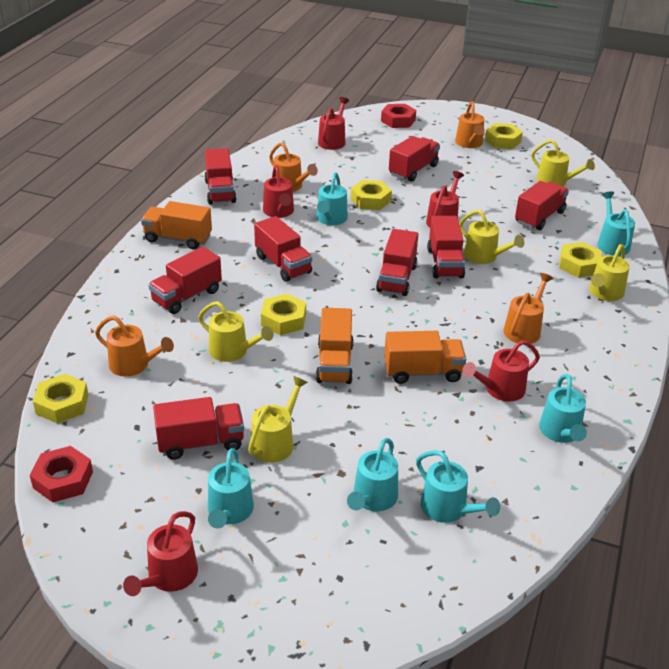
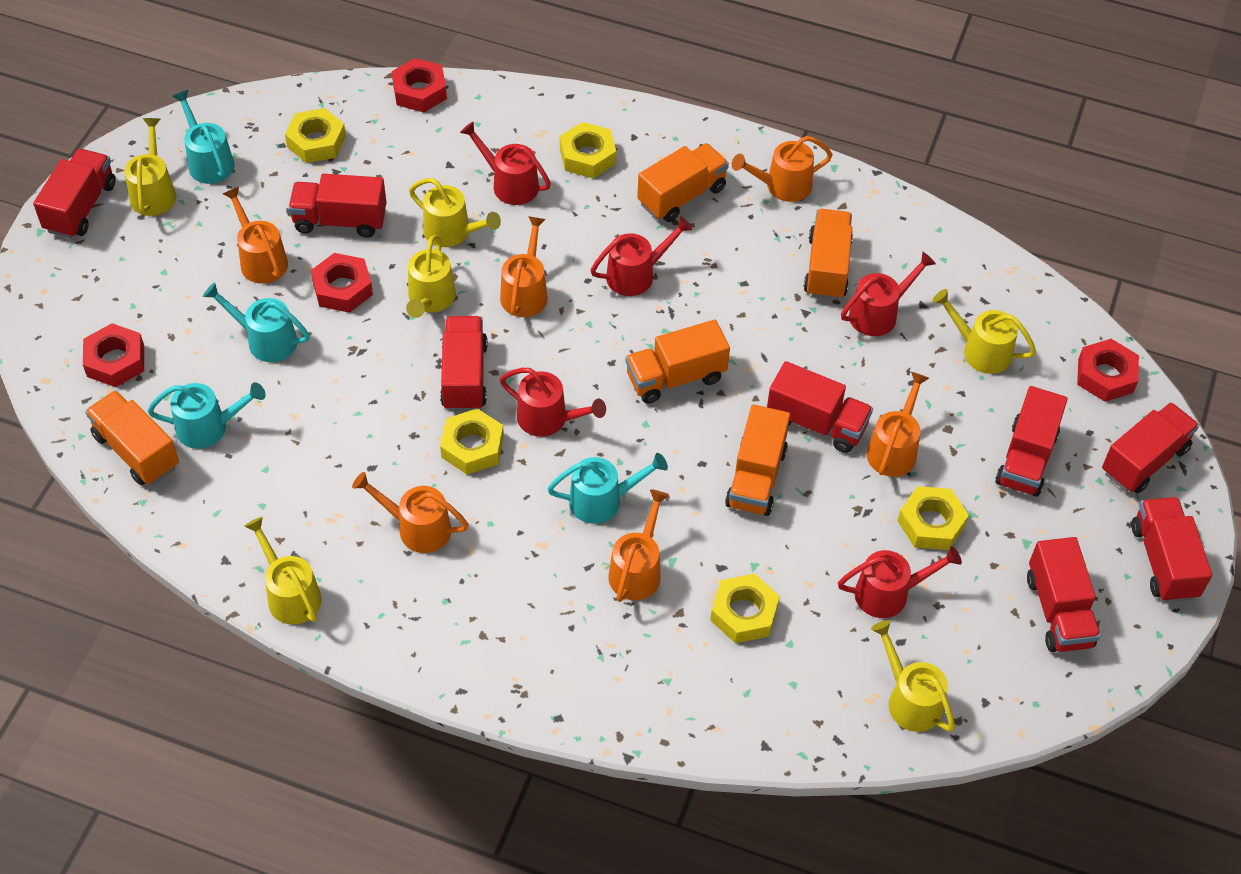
orange truck: [141,201,212,249] [316,308,354,384] [384,331,466,384] = 3 -> [85,390,179,485] [626,320,730,404] [637,143,729,222] [725,405,790,516] [803,209,853,300] = 5
orange watering can: [95,316,174,377] [269,142,318,192] [455,101,485,148] [504,273,553,344] = 4 -> [223,187,288,284] [352,472,469,553] [500,216,548,317] [608,489,669,602] [732,136,833,202] [867,372,929,477] = 6
red nut: [30,446,93,503] [381,104,416,128] = 2 -> [83,323,144,387] [311,253,373,313] [392,58,447,113] [1077,339,1139,402] = 4
turquoise watering can: [208,448,254,529] [316,172,348,225] [347,438,398,511] [416,450,500,523] [539,374,587,443] [597,191,635,256] = 6 -> [147,382,266,449] [172,90,235,184] [203,282,310,362] [547,453,668,524] = 4
yellow watering can: [198,301,273,362] [248,376,308,462] [459,210,524,264] [531,139,595,186] [589,244,630,301] = 5 -> [124,118,176,216] [244,517,322,624] [406,235,456,318] [409,178,501,247] [871,620,955,732] [932,289,1036,374] = 6

